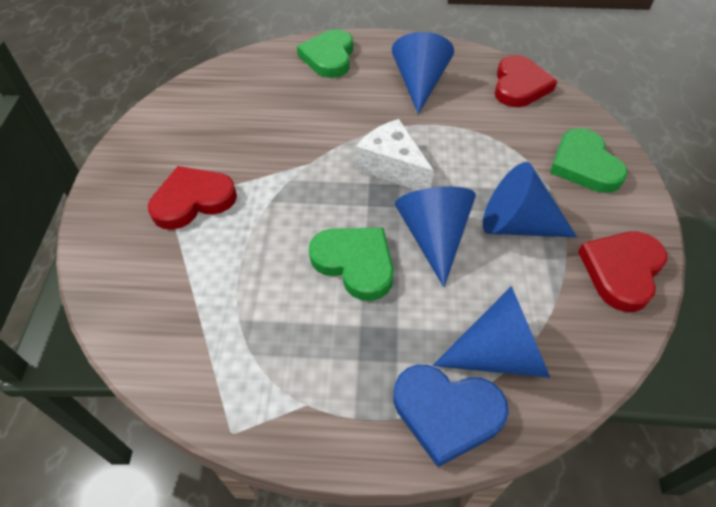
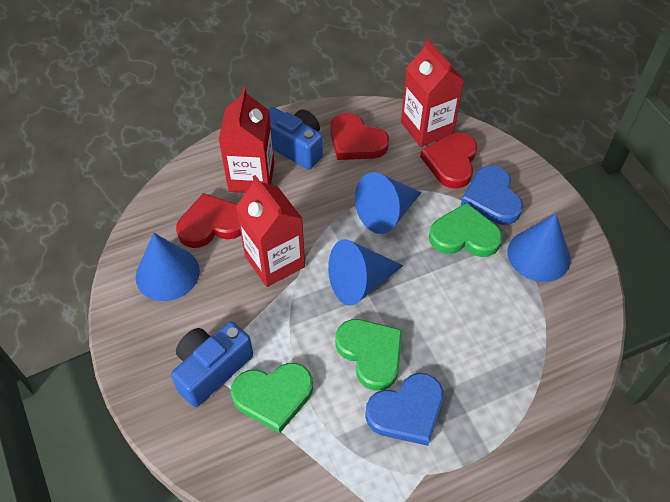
blue camera: none = 0 -> [171,321,253,407] [268,107,323,170] = 2
blue heart: [393,365,509,467] = 1 -> [365,373,444,446] [461,165,523,225] = 2
red carton: none = 0 -> [219,87,274,193] [236,175,305,287] [401,39,464,147] = 3
white cheese: [356,119,434,190] = 1 -> none = 0

